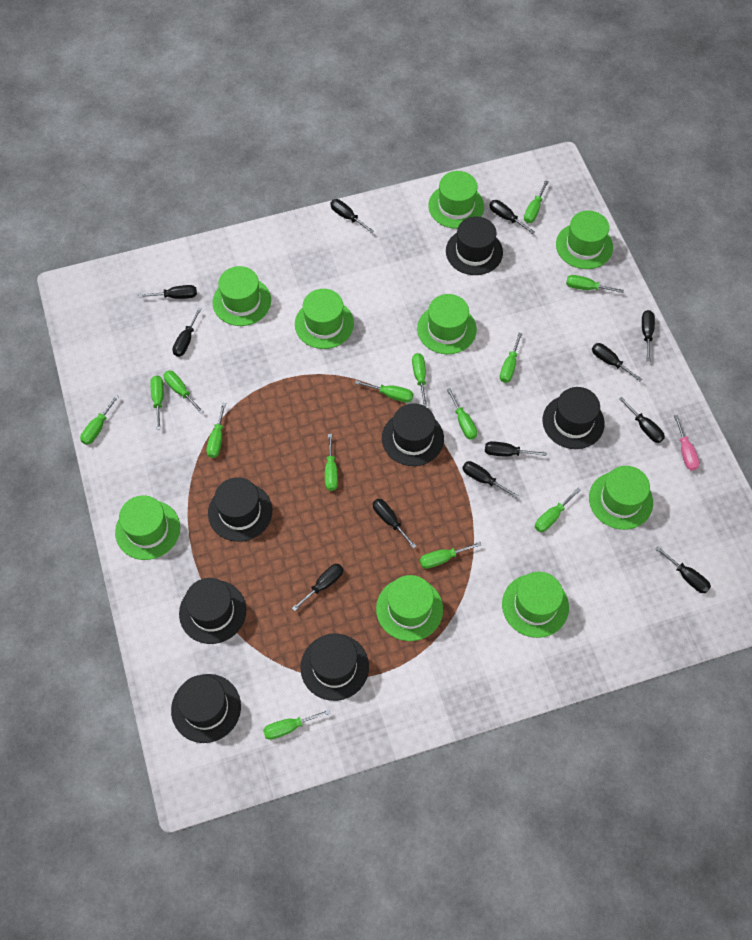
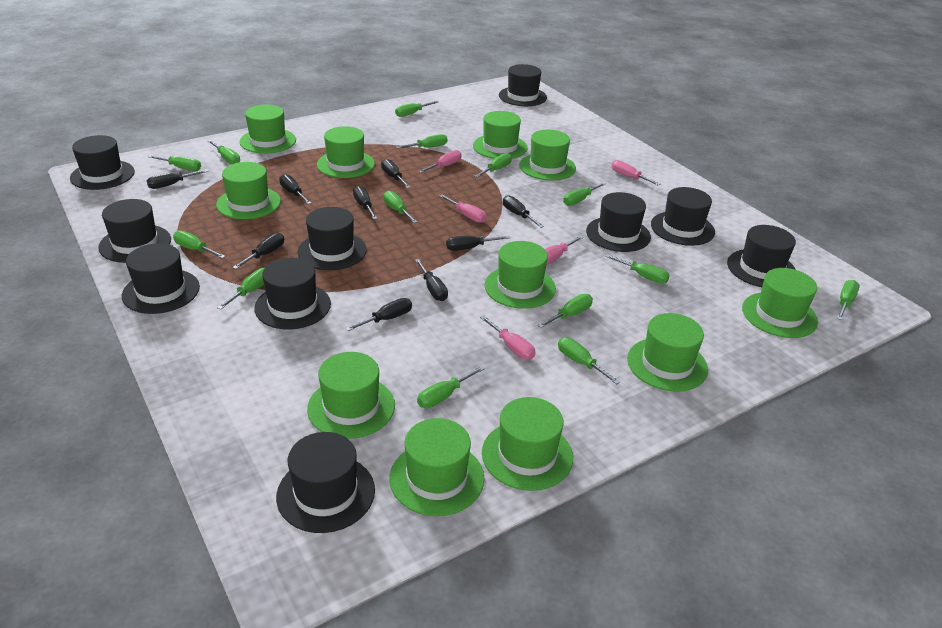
black hat: [171,674,241,743] [179,578,246,644] [208,477,272,542] [300,633,369,701] [382,403,444,466] [446,216,503,275] [543,387,605,449] = 7 -> [70,135,135,190] [98,199,171,263] [122,243,200,314] [254,258,331,329] [276,432,375,533] [297,207,367,270] [499,64,547,106] [586,192,651,252] [651,187,715,246] [727,225,796,287] = 10
black screwdriver: [139,285,197,299] [172,308,202,357] [292,564,343,611] [330,199,374,233] [373,499,416,549] [462,461,518,498] [485,441,547,456] [489,200,535,234] [592,343,643,382] [619,397,665,443] [642,310,655,362] [656,546,711,593] = 12 -> [147,170,208,189] [232,233,284,269] [279,174,311,204] [345,298,412,331] [353,186,378,220] [381,159,411,188] [415,259,448,301] [446,235,510,251] [503,195,544,228] = 9
green hat: [115,495,180,560] [213,266,271,326] [295,289,354,349] [376,575,443,641] [417,294,477,354] [428,171,484,229] [502,572,569,638] [556,210,613,269] [589,466,653,530] = 9 -> [216,162,281,219] [240,104,296,154] [307,352,395,439] [317,126,375,178] [389,418,484,516] [473,111,528,159] [482,397,573,491] [484,241,556,309] [519,130,576,181] [627,313,708,392] [742,268,818,338] = 11
pink screwdriver: [674,415,699,471] = 1 -> [418,150,462,173] [439,195,487,223] [480,316,535,360] [545,235,584,265] [612,160,660,186] = 5

